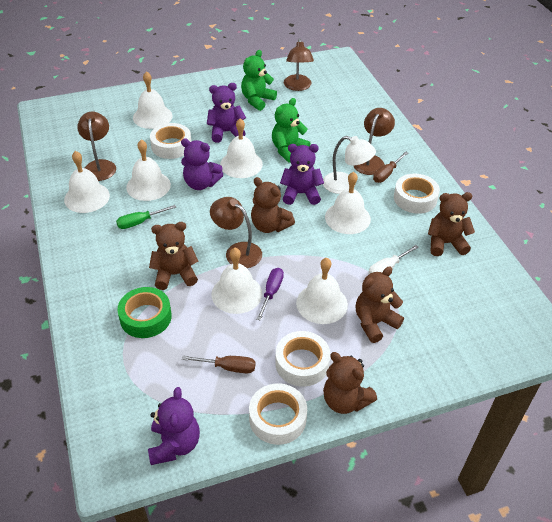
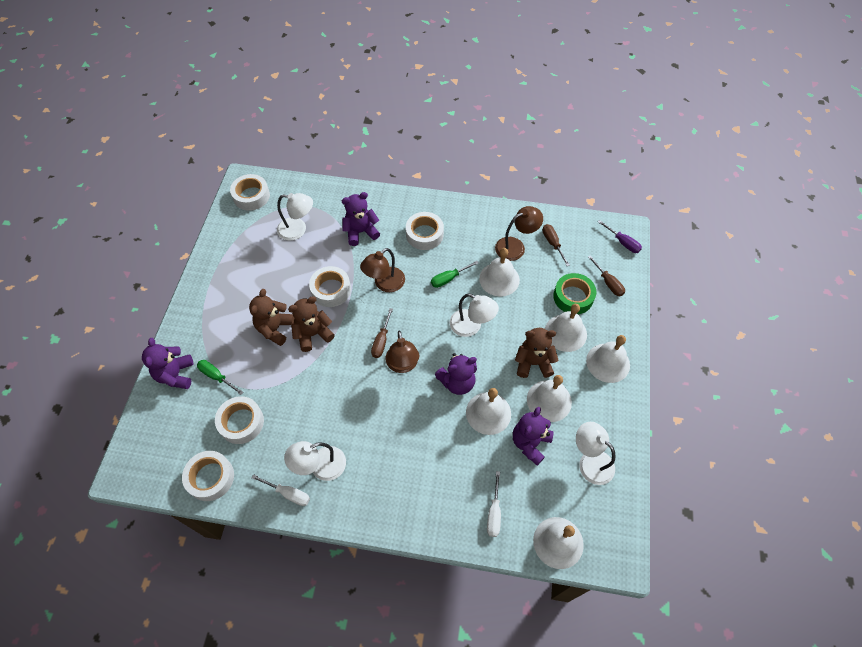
brown lamp: [77,112,116,181] [210,197,262,268] [284,38,314,91] [353,108,395,175] = 4 -> [360,248,405,292] [386,331,419,373] [495,206,543,261] = 3
brown screwdriver: [182,356,256,373] [373,151,408,183] = 2 -> [371,308,393,358] [543,224,570,266] [588,255,625,296] = 3
brown teddy bear: [149,222,199,290] [251,177,295,233] [323,352,377,414] [356,267,404,343] [428,192,475,256] = 5 -> [249,289,294,346] [288,296,335,352] [515,328,559,378] = 3
green screwdriver: [116,205,176,229] = 1 -> [197,360,243,395] [431,261,479,288] = 2
green teddy bear: [241,50,277,111] [272,98,311,163] = 2 -> none = 0
white bell: [64,151,110,213] [126,140,171,201] [133,71,173,129] [211,248,262,314] [220,118,263,178] [296,258,348,324] [325,172,371,234] = 7 -> [466,388,511,435] [479,248,520,297] [527,375,572,422] [533,517,584,569] [545,304,587,352] [586,335,630,383] = 6
white lamp: [323,136,376,194] = 1 -> [277,193,313,241] [284,441,346,481] [449,294,499,337] [576,422,615,485] = 4
white screwdriver: [368,245,419,274] = 1 -> [252,474,310,506] [487,471,501,537] = 2
white tape: [150,123,191,159] [249,383,307,445] [275,331,330,387] [394,174,440,214] = 4 -> [182,451,234,501] [215,396,264,444] [230,174,270,211] [309,266,351,307] [406,212,444,250] = 5

